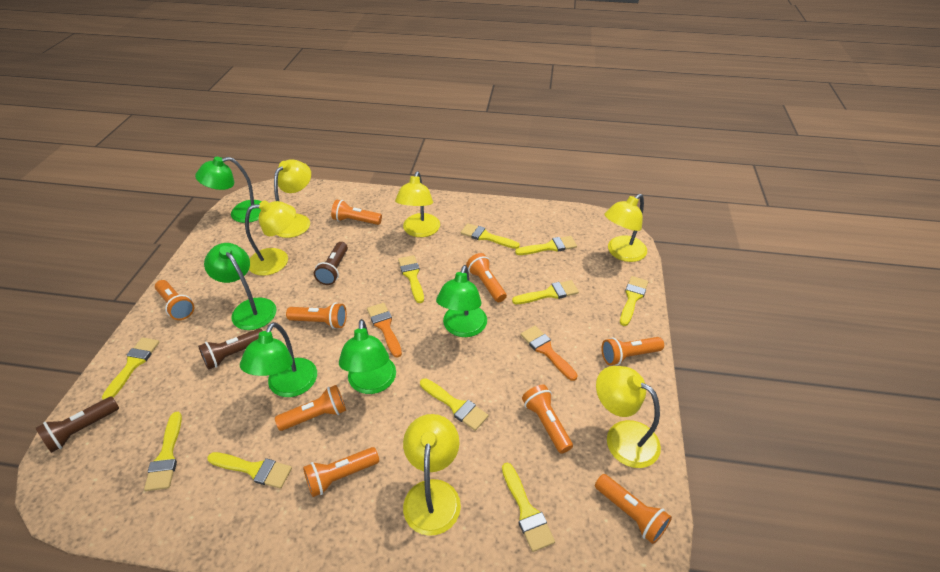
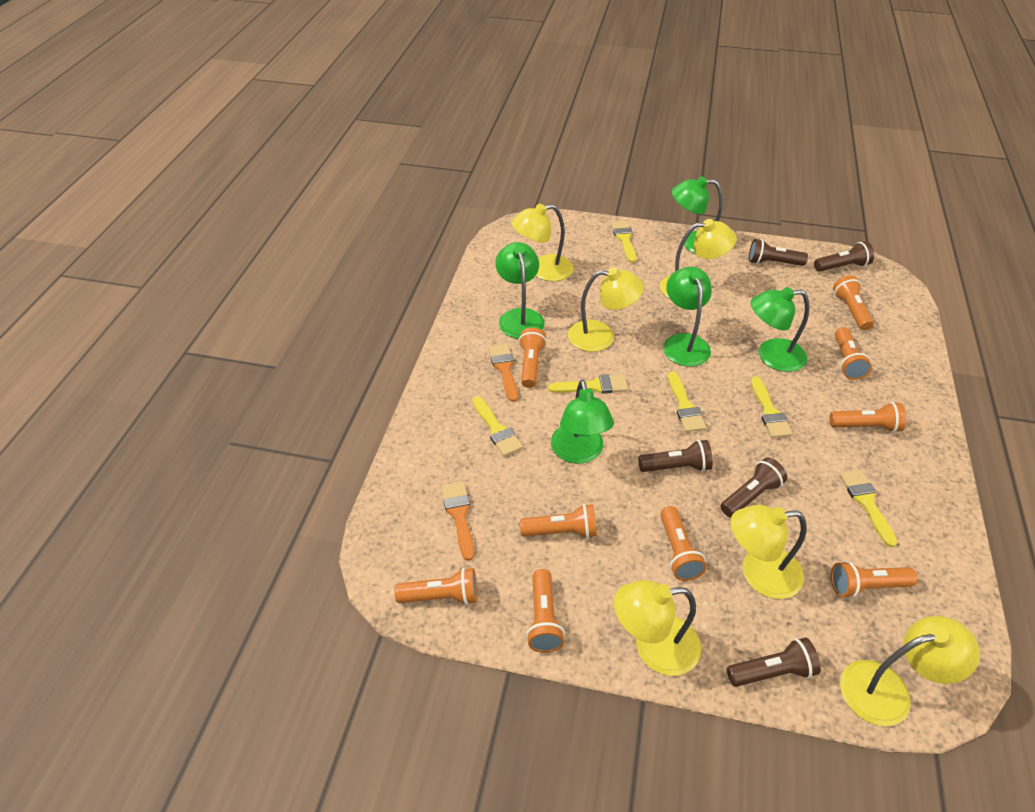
brown flashlight: [36,396,119,453] [198,328,263,370] [314,242,348,285] = 3 -> [638,440,713,472] [721,457,787,517] [727,637,821,687] [749,239,808,266] [814,241,874,272] = 5
yellow brush: [102,337,159,400] [144,412,182,491] [207,452,292,489] [398,255,424,303] [420,378,488,431] [461,223,520,249] [502,463,555,552] [512,280,579,304] [515,236,577,255] [620,276,648,326] = 10 -> [472,396,523,456] [548,374,628,394] [611,221,637,263] [668,371,707,432] [751,376,793,438] [840,470,897,547] = 6

